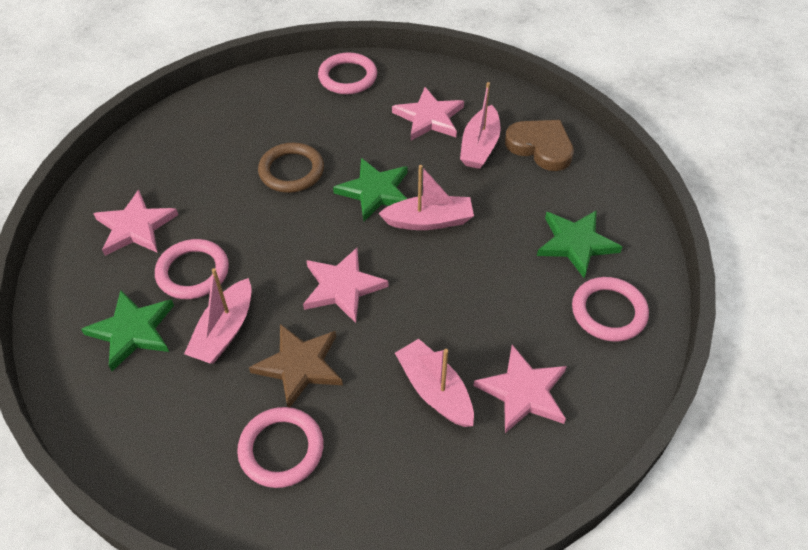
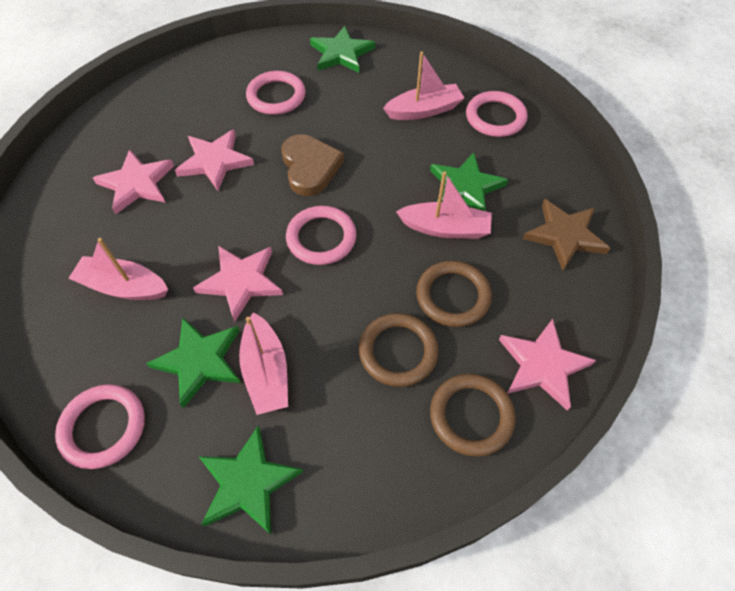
brown ring: [258,143,324,193] = 1 -> [359,313,439,387] [416,260,492,327] [430,374,516,457] = 3
green star: [81,290,174,371] [333,158,408,222] [537,210,622,278] = 3 -> [146,318,241,408] [198,426,303,535] [310,26,375,73] [430,152,508,211] = 4

